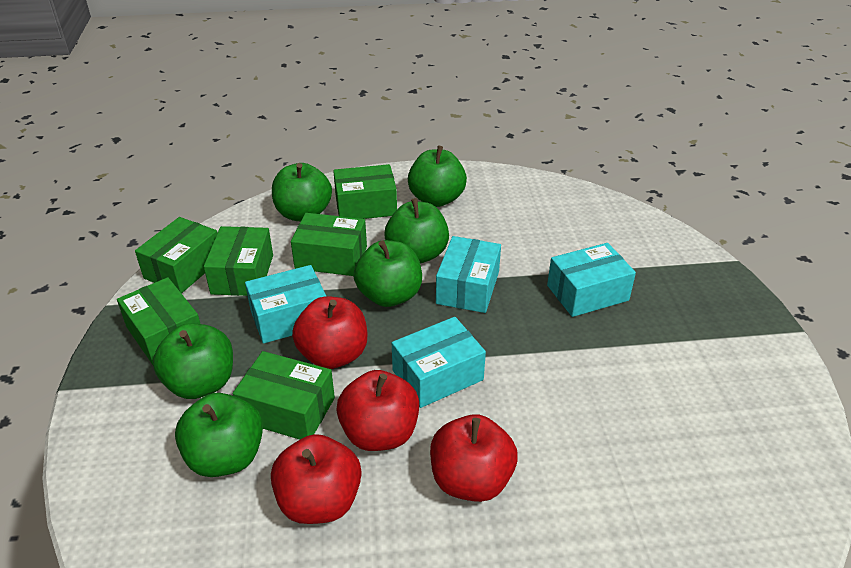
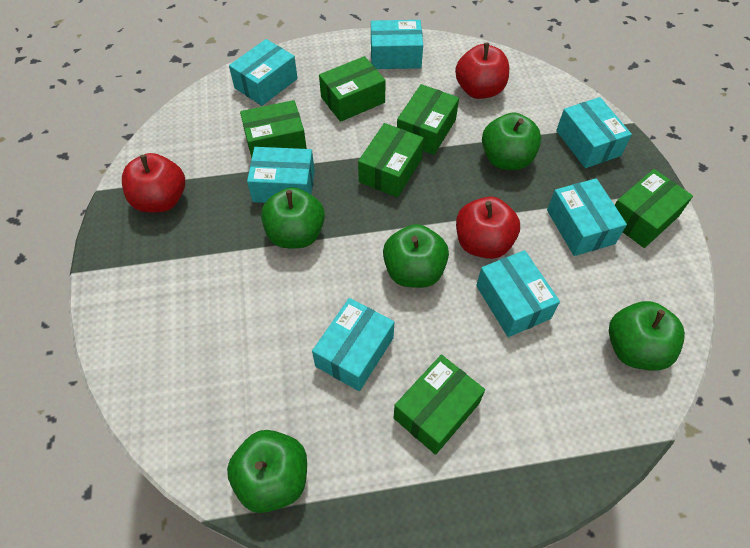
green apple: [153,323,233,399] [175,393,263,477] [272,163,332,221] [353,240,422,307] [385,198,449,264] [408,146,467,207] = 6 -> [227,430,307,513] [261,187,325,248] [383,224,449,288] [482,112,541,170] [609,301,685,371] = 5
red apple: [271,434,361,524] [292,296,367,369] [336,370,419,451] [430,414,518,502] = 4 -> [122,153,185,213] [455,43,509,99] [456,197,520,259] = 3
turquoise box: [245,265,326,344] [392,317,486,408] [436,236,501,313] [547,243,636,317] = 4 -> [229,39,298,106] [247,147,315,203] [312,298,394,391] [371,20,423,69] [476,250,560,337] [547,178,627,256] [556,97,632,168] = 7

